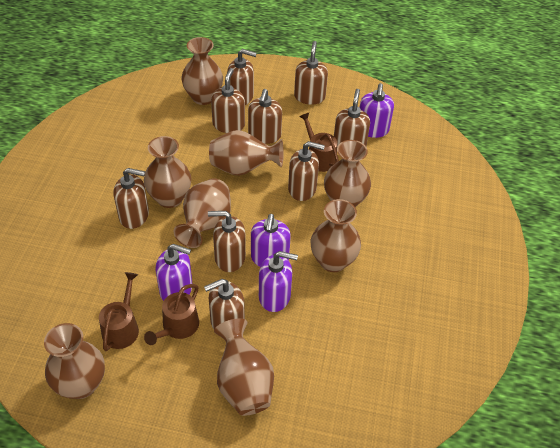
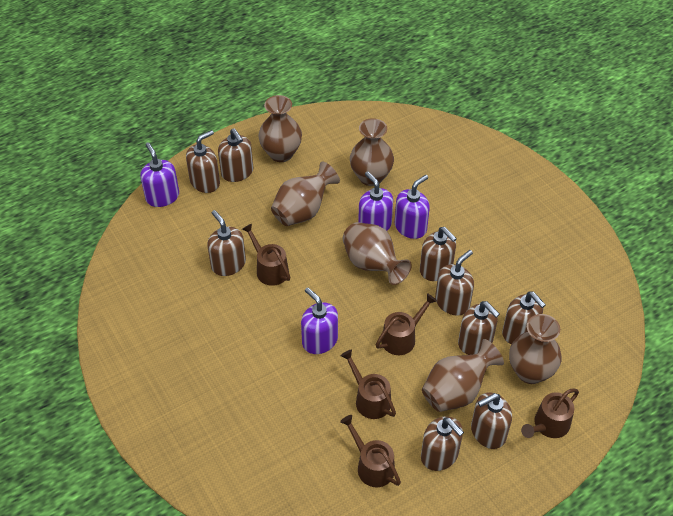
brown vase: [44,323,105,399] [144,136,191,208] [174,178,231,248] [181,37,223,105] [209,130,284,176] [214,318,274,416] [311,199,361,272] [324,140,371,207] = 8 -> [258,95,302,162] [271,161,340,226] [343,222,412,285] [350,118,394,186] [422,339,504,412] [509,314,562,384] = 6
brown watering can: [99,272,139,351] [144,284,199,345] [299,113,339,172] = 3 -> [242,224,290,286] [340,349,396,419] [340,415,401,487] [375,293,437,355] [521,388,579,438] = 5

